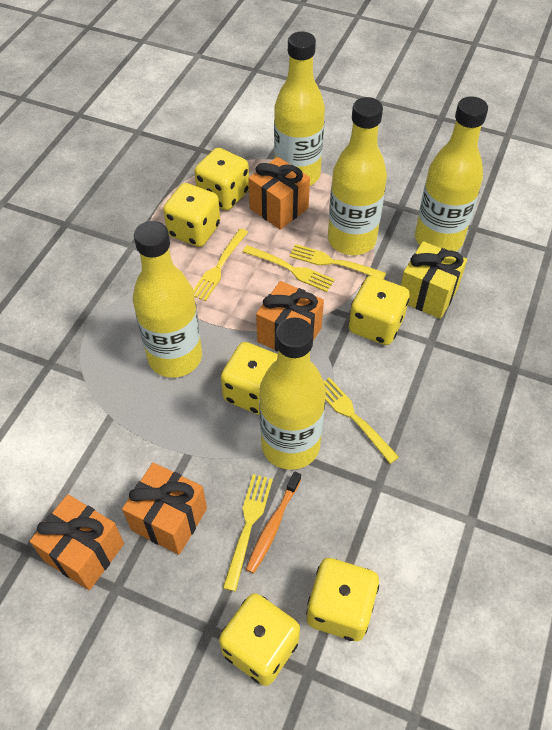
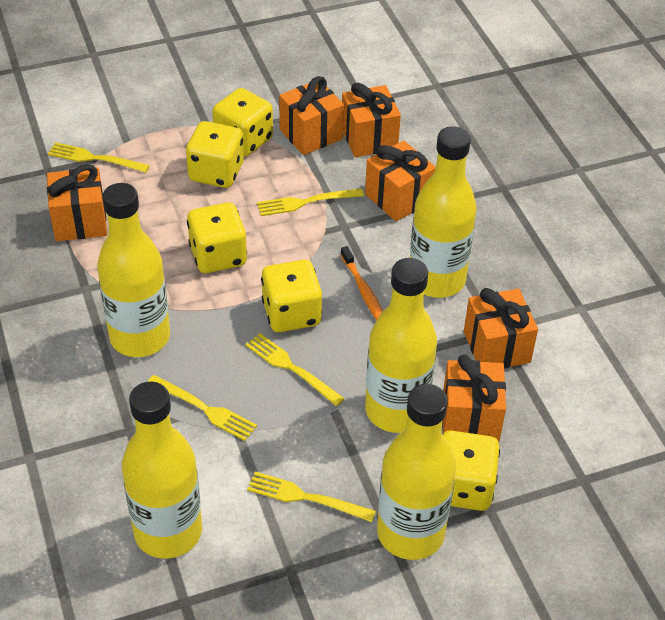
orange gift: [30,494,124,590] [122,462,207,555] [248,157,310,230] [256,281,324,352] = 4 -> [47,164,107,241] [279,76,344,155] [342,83,401,157] [365,141,436,221] [443,354,506,442] [464,288,538,368] = 6
yellow dice: [163,183,220,247] [194,148,249,211] [219,593,300,686] [221,342,278,415] [306,558,379,641] [349,276,410,345] = 6 -> [186,121,244,188] [187,202,247,273] [212,88,273,156] [261,260,322,332] [443,430,500,511] = 5
yellow gift: [401,241,467,319] = 1 -> none = 0

